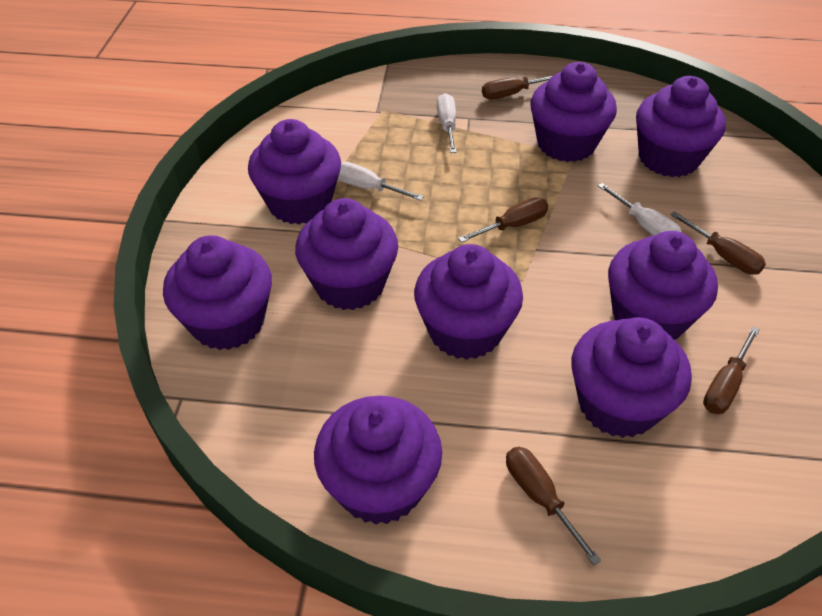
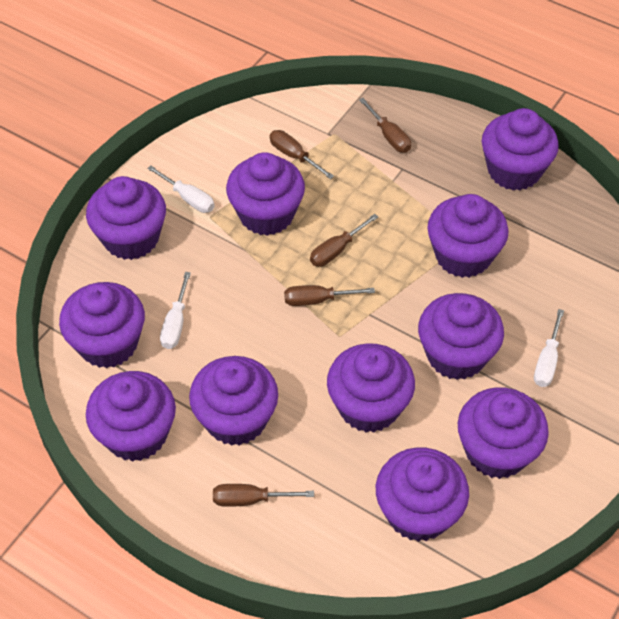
purple cupcake: [163,235,272,350] [248,119,341,225] [295,198,398,310] [314,396,442,525] [414,244,523,360] [531,62,617,162] [572,317,692,438] [608,231,718,340] [636,76,726,177] = 9 -> [59,282,145,368] [86,176,166,260] [86,371,176,462] [189,356,278,446] [226,152,305,236] [327,343,415,433] [376,447,469,542] [418,293,504,380] [427,194,509,278] [458,387,549,479] [482,108,559,191] = 11

